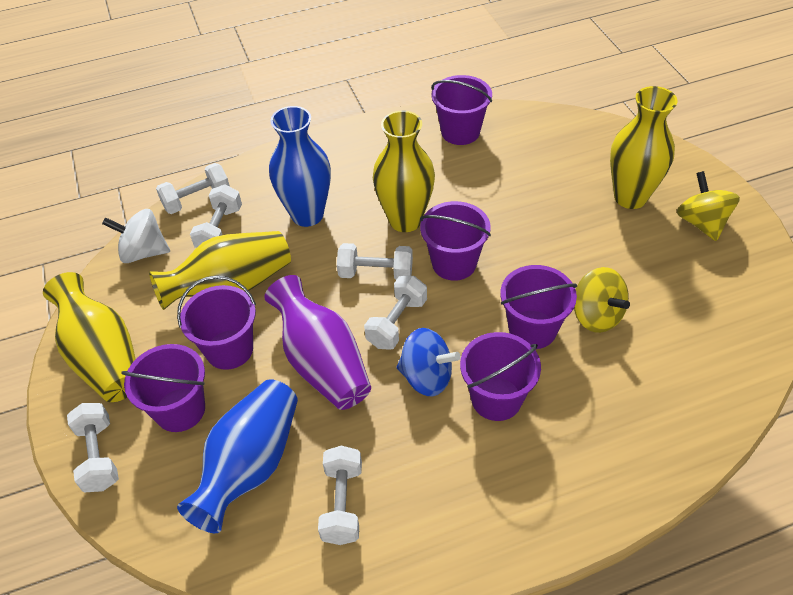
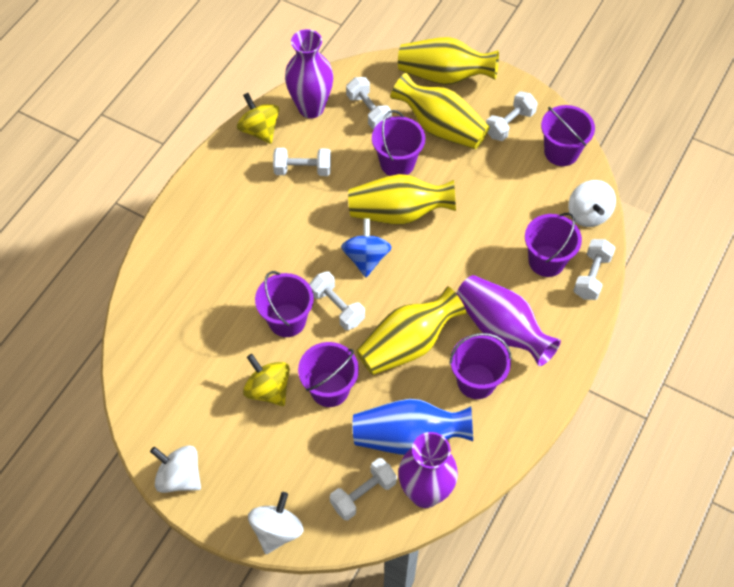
blue vase: [177,379,298,533] [269,106,331,227] = 2 -> [353,399,473,455] = 1
purple vase: [264,275,371,410] = 1 -> [285,29,333,118] [398,432,458,508] [456,275,561,366] = 3
white spinning top: [102,209,170,263] = 1 -> [150,445,201,493] [248,492,303,554] [568,180,616,227] = 3

